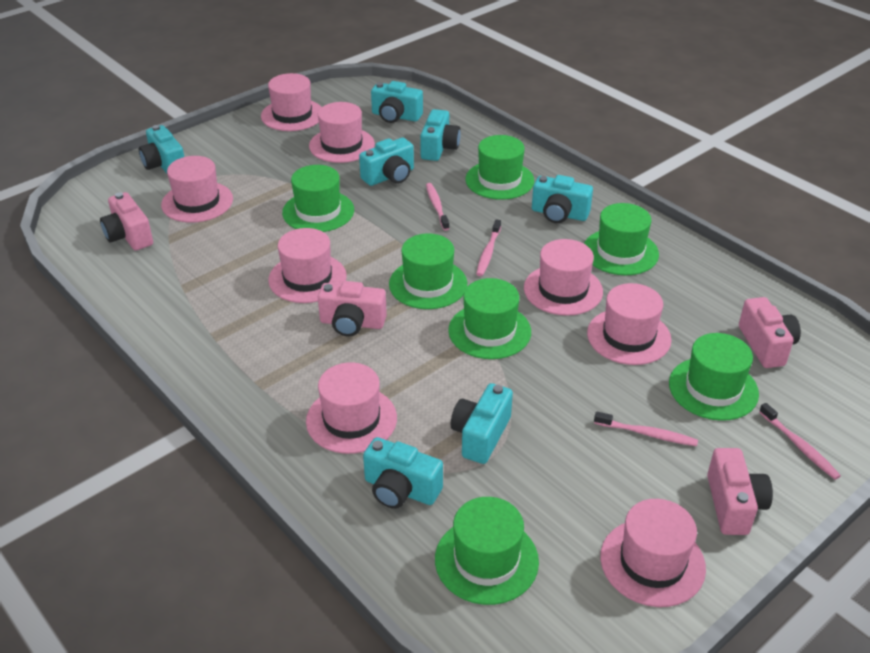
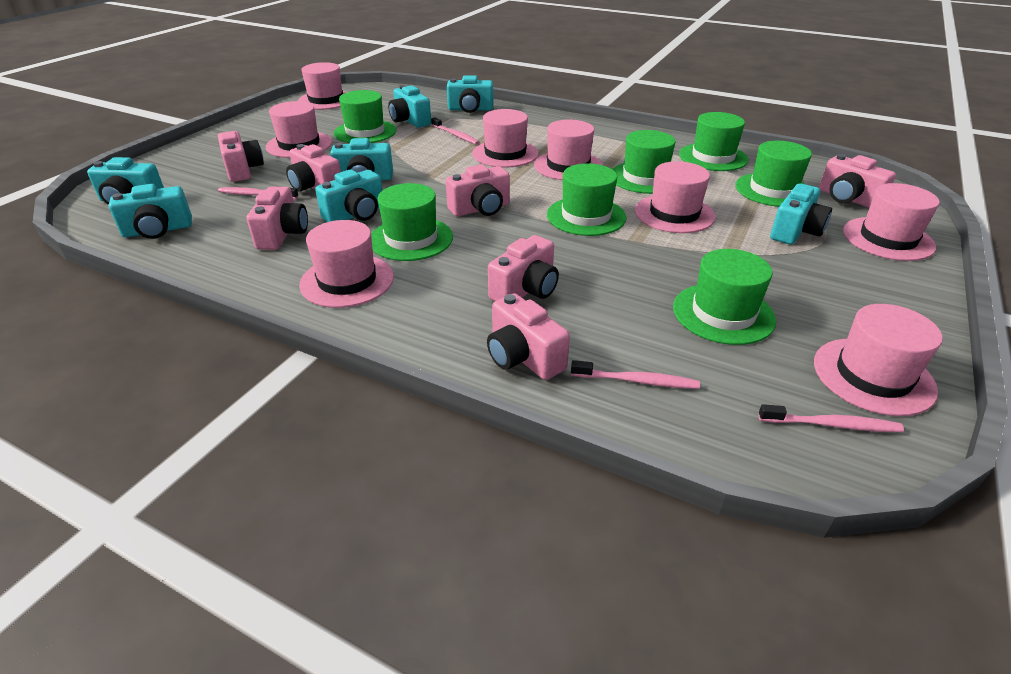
pink camera: [100,192,153,251] [318,281,387,336] [707,448,773,535] [739,297,801,368] = 4 -> [218,131,264,182] [247,187,308,250] [286,144,341,192] [446,164,510,217] [487,293,570,380] [488,235,559,301] [819,154,896,208] = 7

